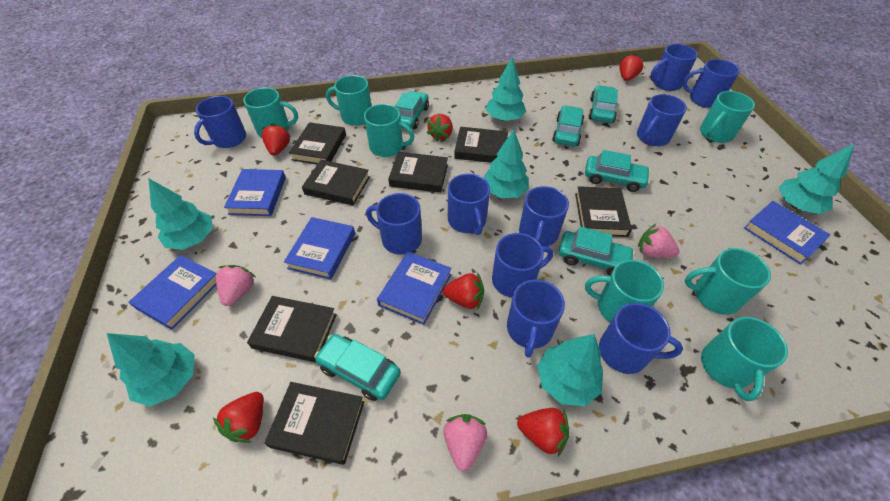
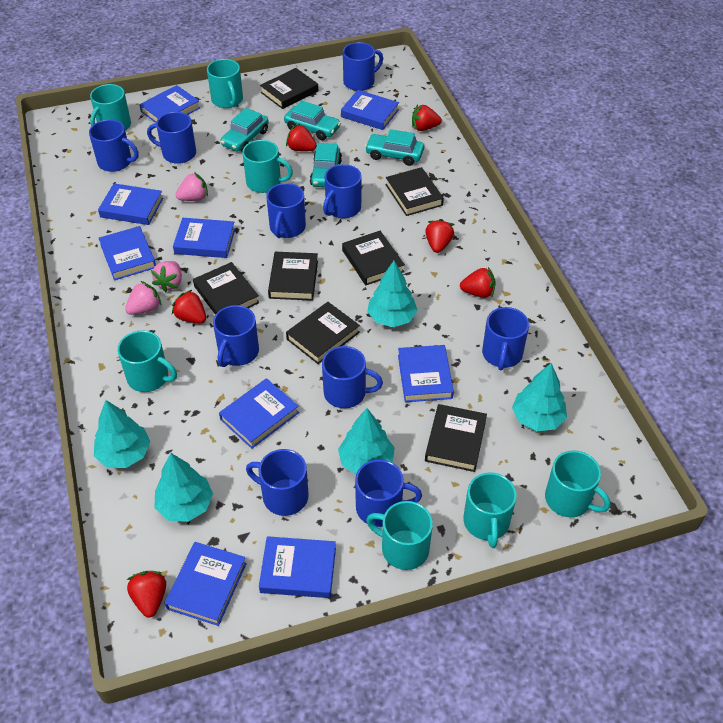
blue book: [129,255,217,330] [224,169,286,216] [284,217,355,279] [377,252,452,325] [744,201,831,265] = 5 -> [98,183,163,225] [99,226,156,280] [139,85,200,123] [165,542,247,626] [173,218,235,258] [219,378,299,449] [259,536,336,598] [341,90,399,130] [398,345,454,402] = 9
turquoise car: [314,334,401,401] [395,91,429,129] [552,105,584,146] [559,227,635,276] [585,150,650,192] [588,85,618,123] = 6 -> [220,108,269,151] [284,100,341,140] [310,143,342,187] [365,129,424,166] = 4
turquoise tree: [107,333,194,406] [148,178,213,250] [483,130,529,198] [486,56,526,121] [537,334,603,406] [779,144,854,214] = 6 -> [94,400,150,468] [155,453,213,522] [338,408,395,475] [367,261,418,327] [512,363,567,431] = 5

